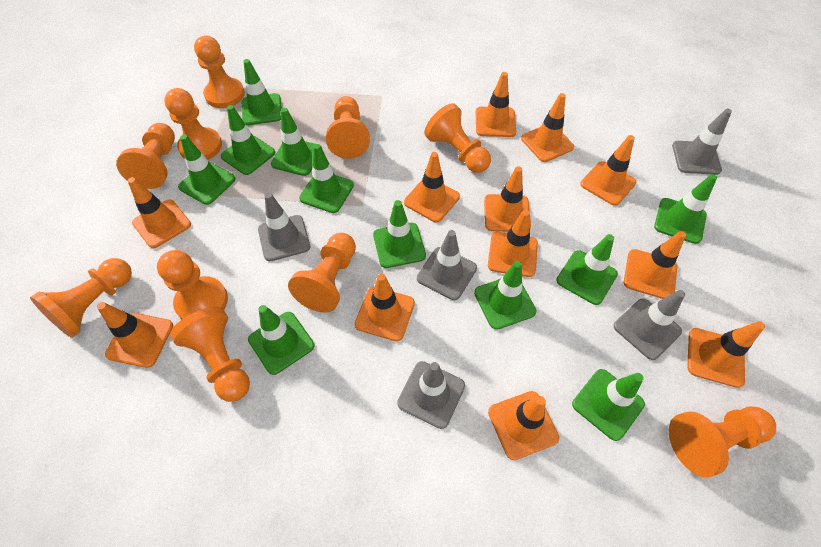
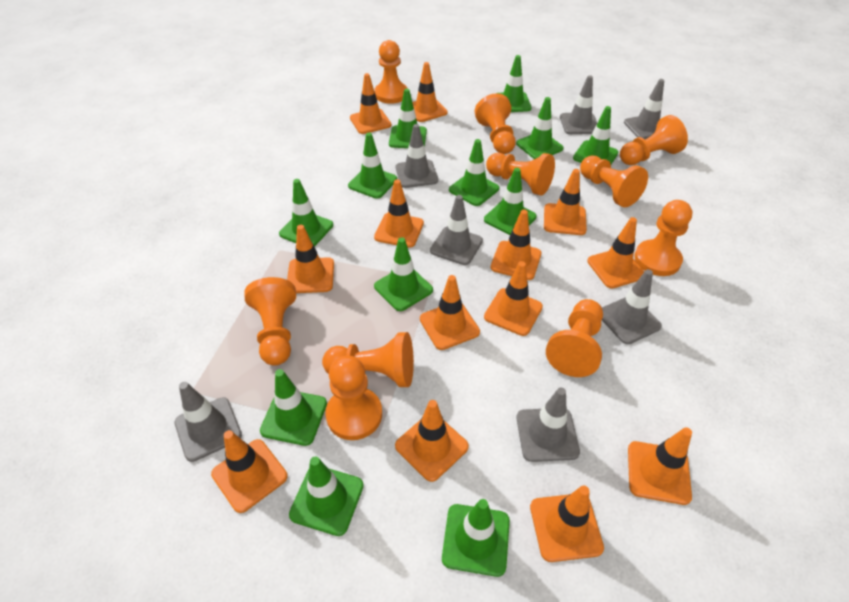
green traffic cone: [178,135,236,205] [221,105,275,175] [242,59,282,125] [248,305,314,375] [271,108,322,176] [299,144,354,213] [373,200,426,268] [474,261,537,330] [556,234,618,305] [572,369,645,441] [654,174,717,244] = 11 -> [260,369,327,446] [279,179,333,247] [289,457,364,536] [348,133,397,199] [374,237,433,311] [389,89,427,148] [442,499,510,577] [449,139,499,206] [484,168,537,235] [498,55,532,112] [516,97,564,159] [573,106,618,164] = 12
grey traffic cone: [258,193,310,262] [397,361,465,429] [417,230,477,300] [614,290,685,360] [672,109,732,175] = 5 -> [174,382,242,462] [396,124,438,188] [430,195,483,265] [517,388,580,462] [560,75,597,134] [602,269,662,344] [624,79,664,139] = 7
orange traffic cone: [97,302,173,368] [128,177,191,248] [355,274,415,341] [404,152,460,222] [476,72,517,137] [484,166,531,232] [488,210,538,277] [488,391,559,460] [521,93,574,162] [580,135,636,206] [624,231,686,299] [687,321,765,388] = 12 -> [211,430,288,513] [287,225,334,293] [350,73,392,134] [374,179,424,248] [395,400,469,482] [412,62,448,122] [420,275,480,350] [484,261,543,336] [491,210,541,280] [530,486,604,562] [544,169,587,235] [587,217,644,289] [628,427,692,505] = 13

